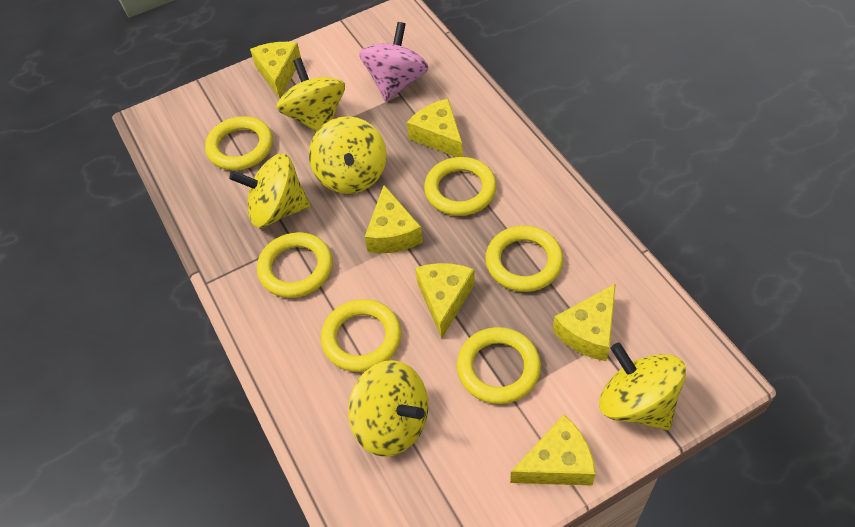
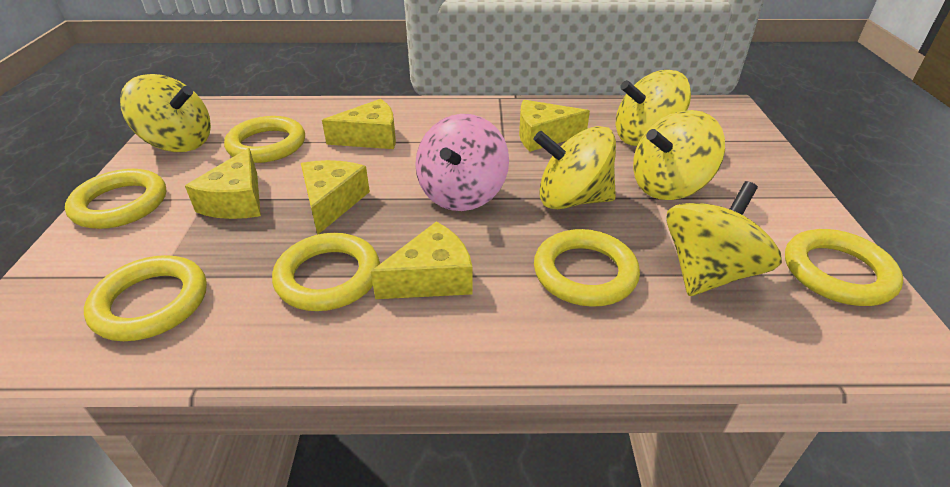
yellow cheese: [250,42,301,98] [365,185,423,253] [407,99,463,157] [415,263,475,339] [510,415,596,485] [553,283,616,361] = 6 -> [185,148,261,219] [301,160,370,235] [322,99,396,149] [371,221,473,299] [519,100,590,152] = 5

